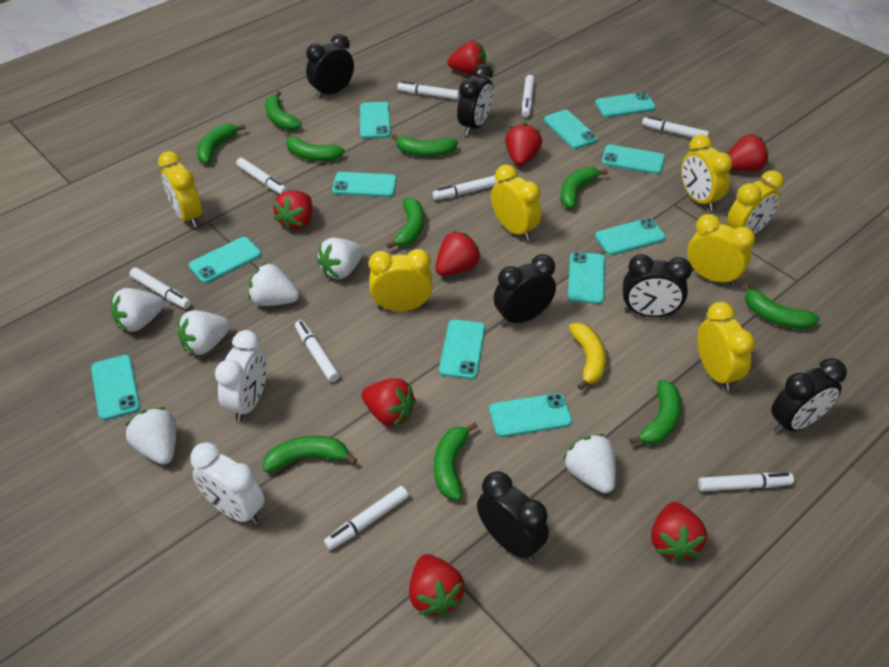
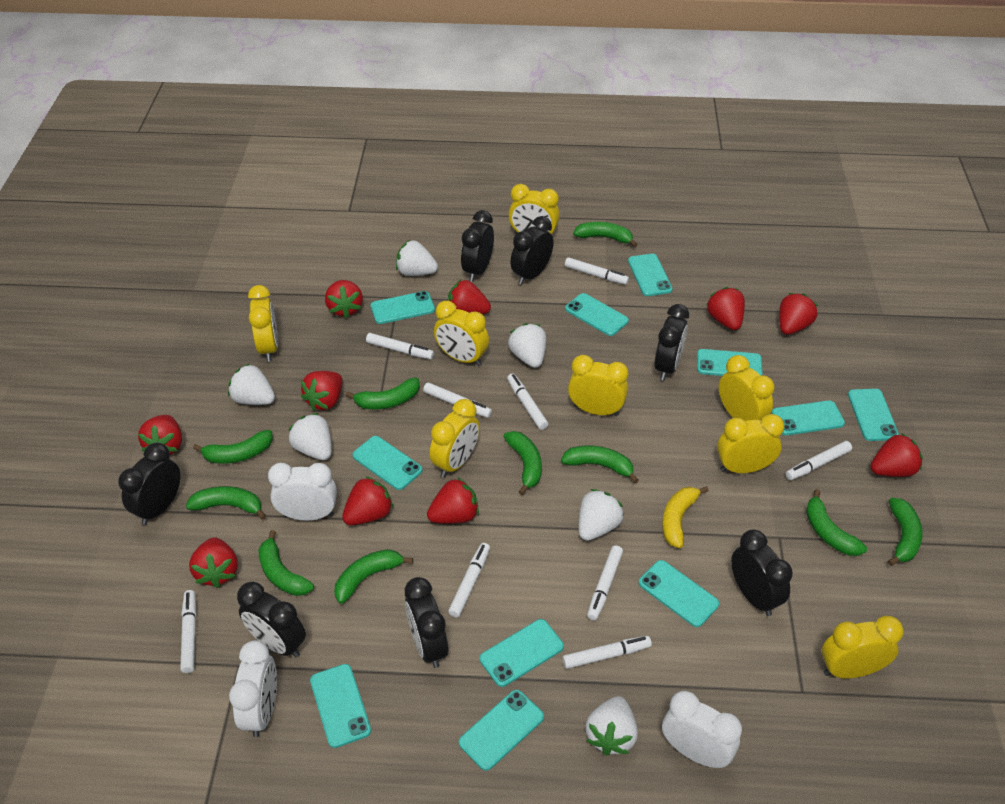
black clock: [306,34,354,99] [457,64,493,135] [477,471,549,561] [494,254,556,326] [623,254,692,317] [771,358,847,433] = 6 -> [118,442,180,525] [237,582,306,658] [405,577,448,668] [461,210,494,282] [510,216,554,285] [654,304,689,381] [731,529,793,616] = 7
red strawberry: [273,191,313,231] [361,378,416,427] [409,554,465,617] [436,231,481,276] [448,41,486,75] [505,123,542,166] [651,502,707,563] [728,134,768,171] = 8 -> [138,415,182,455] [189,537,238,588] [301,371,342,411] [325,280,363,318] [342,476,393,525] [427,478,479,523] [448,280,491,314] [707,287,745,330] [779,293,818,335] [870,433,923,477] = 10
white clock: [190,442,264,524] [215,330,267,422] = 2 -> [229,640,277,737] [268,463,337,521] [662,691,742,768] = 3
yellow clock: [158,151,202,228] [369,249,433,311] [491,165,541,241] [681,134,732,211] [687,214,755,286] [697,302,755,391] [727,170,784,235] = 7 -> [248,285,278,362] [429,399,480,478] [434,301,489,366] [509,184,560,234] [568,355,629,416] [717,414,784,473] [719,355,774,421] [822,616,904,678] = 8

